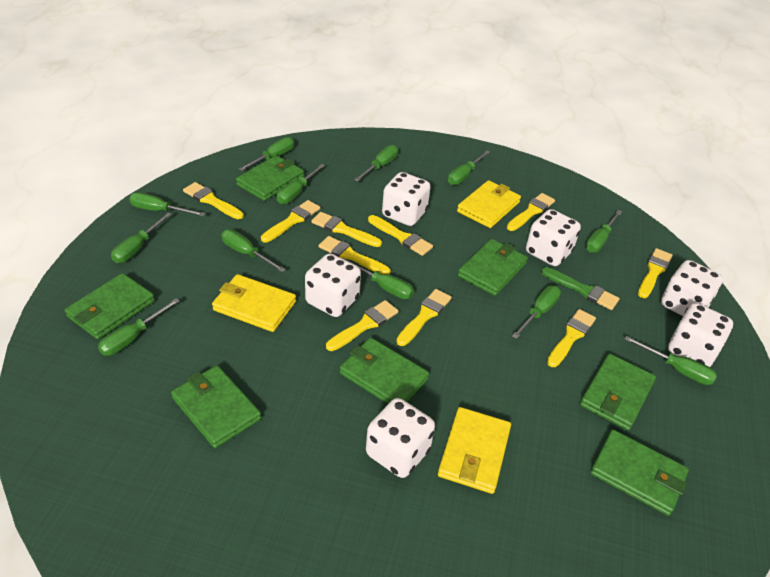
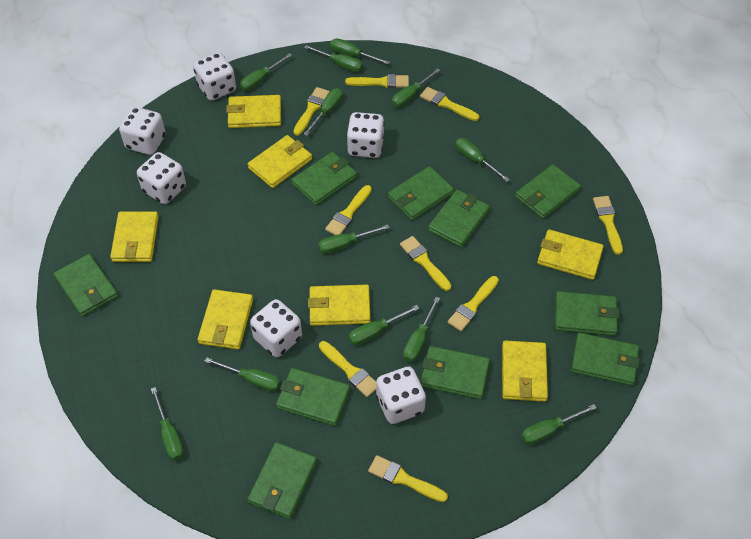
green brush: [541,267,620,310] = 1 -> none = 0
green wallet: [65,273,155,339] [171,365,261,448] [236,155,304,201] [340,338,429,404] [458,239,528,296] [580,354,656,430] [590,430,689,516] = 7 -> [53,254,118,317] [247,442,317,519] [276,368,350,426] [292,152,357,206] [388,166,454,220] [420,346,490,399] [428,190,490,247] [515,164,581,219] [555,291,619,336] [571,333,640,386] = 10
yellow brush: [183,182,244,219] [261,200,320,243] [311,212,382,247] [319,236,390,274] [326,300,398,351] [368,215,433,256] [396,289,452,346] [507,193,555,231] [547,309,596,367] [638,248,672,298] = 10 -> [293,87,330,136] [319,341,376,397] [325,185,372,235] [345,74,409,88] [368,455,448,502] [400,236,451,291] [420,87,479,121] [448,276,499,331] [593,196,623,255] = 9
yellow wallet: [212,274,296,332] [438,407,511,494] [457,180,521,228] = 3 -> [110,211,159,262] [198,289,253,349] [226,95,281,128] [248,135,312,188] [308,285,371,326] [502,341,548,402] [537,229,604,280] = 7

